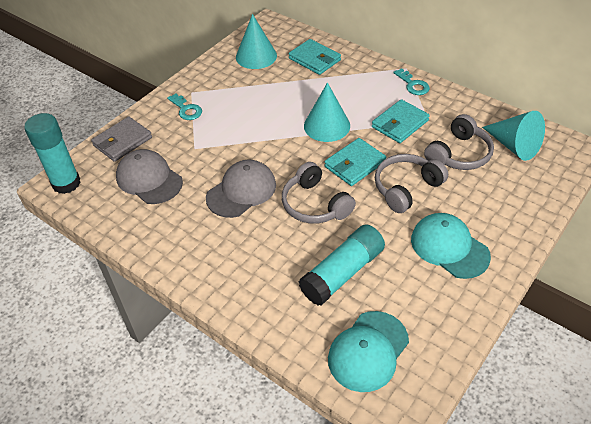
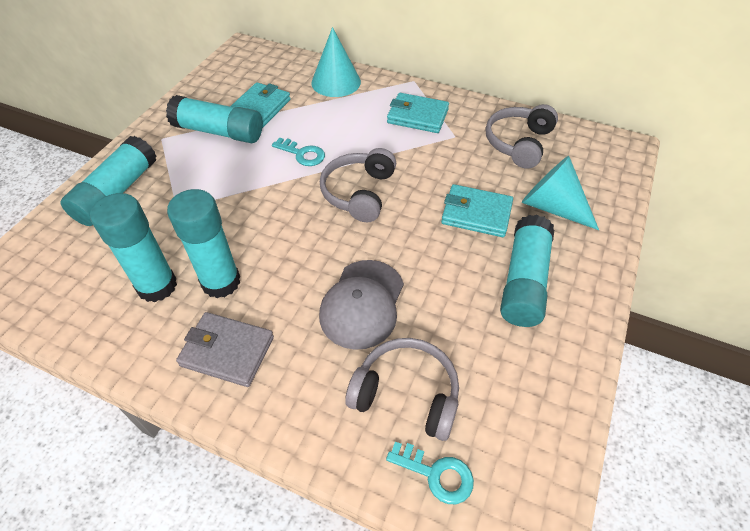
grey cap: [116,149,183,204] [206,159,276,218] = 2 -> [319,260,404,350] = 1
turquoise cap: [328,311,409,392] [411,213,491,279] = 2 -> none = 0
turquoise cone: [236,14,277,69] [304,82,350,142] [482,111,545,161] = 3 -> [311,27,361,97] [522,156,599,230] = 2
turquoise glue stick: [24,113,81,194] [299,224,385,305] = 2 -> [61,136,157,226] [90,193,177,302] [166,95,263,143] [167,189,240,298] [500,215,554,327] = 5

